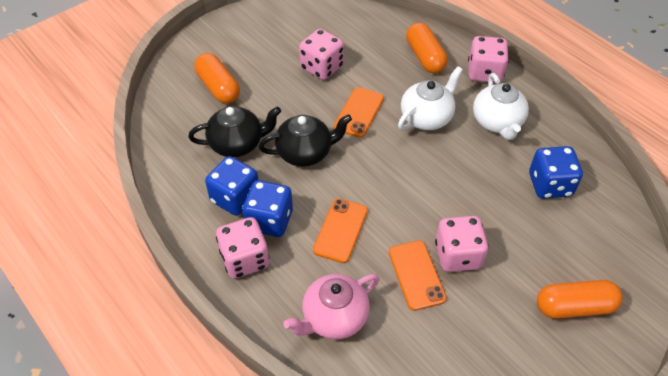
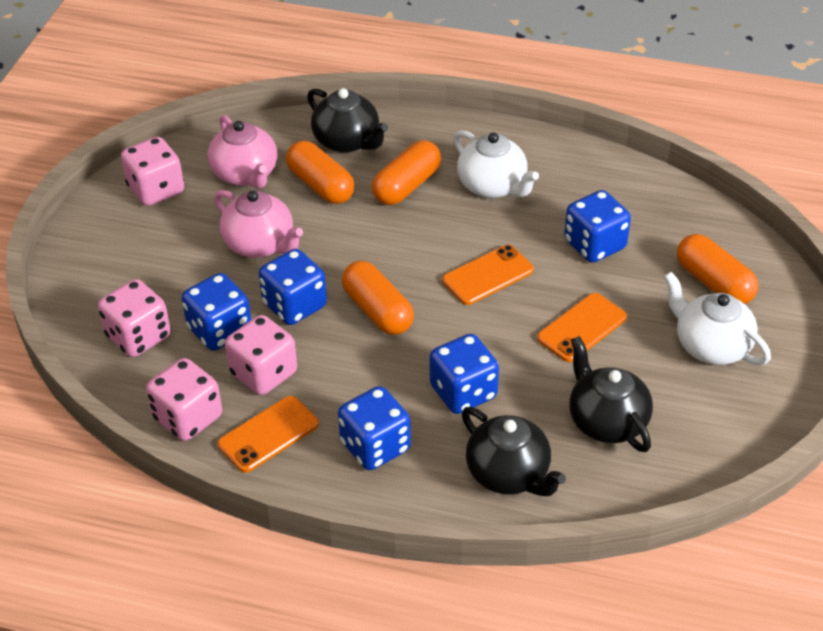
black teapot: [188,106,281,157] [259,114,352,167] = 2 -> [307,88,388,153] [462,407,566,496] [569,336,653,452] = 3
blue dice: [205,156,258,216] [242,180,293,237] [529,146,583,199] = 3 -> [182,273,251,351] [259,249,327,325] [338,386,411,470] [430,334,499,414] [564,190,631,263] = 5
orange capsule: [194,53,240,104] [406,23,448,73] [537,280,623,319] = 3 -> [286,141,355,204] [342,261,414,335] [372,140,441,205] [677,234,758,304] = 4
pink teapot: [283,274,379,339] = 1 -> [208,115,277,189] [214,190,303,258] = 2

